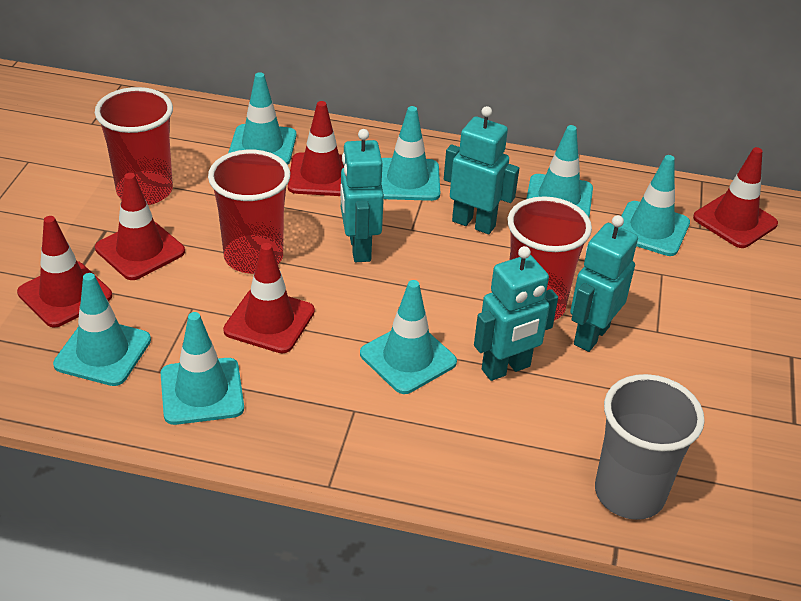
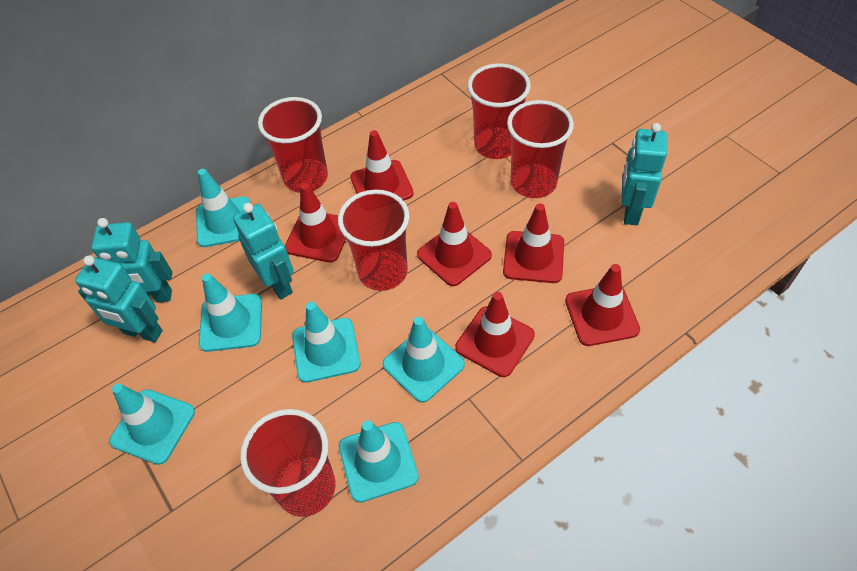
grey cup: [595,374,705,520] = 1 -> none = 0
red cup: [95,87,173,205] [208,150,290,274] [508,196,592,321] = 3 -> [240,409,336,517] [258,97,328,193] [338,190,410,291] [467,63,531,159] [507,100,574,198] = 5
red traffic cone: [17,216,112,328] [95,173,185,280] [223,243,315,353] [288,101,344,196] [693,147,778,248] = 5 -> [285,183,346,263] [350,130,414,201] [417,202,492,286] [455,292,535,377] [503,204,564,283] [565,264,640,346] = 6
turquoise traffic cone: [53,273,151,386] [161,312,244,425] [228,72,296,165] [360,280,457,394] [381,106,440,201] [526,125,593,217] [621,155,690,256] = 7 -> [109,383,195,465] [196,169,251,247] [199,273,262,352] [292,302,360,383] [339,420,419,503] [382,317,465,403] = 6

